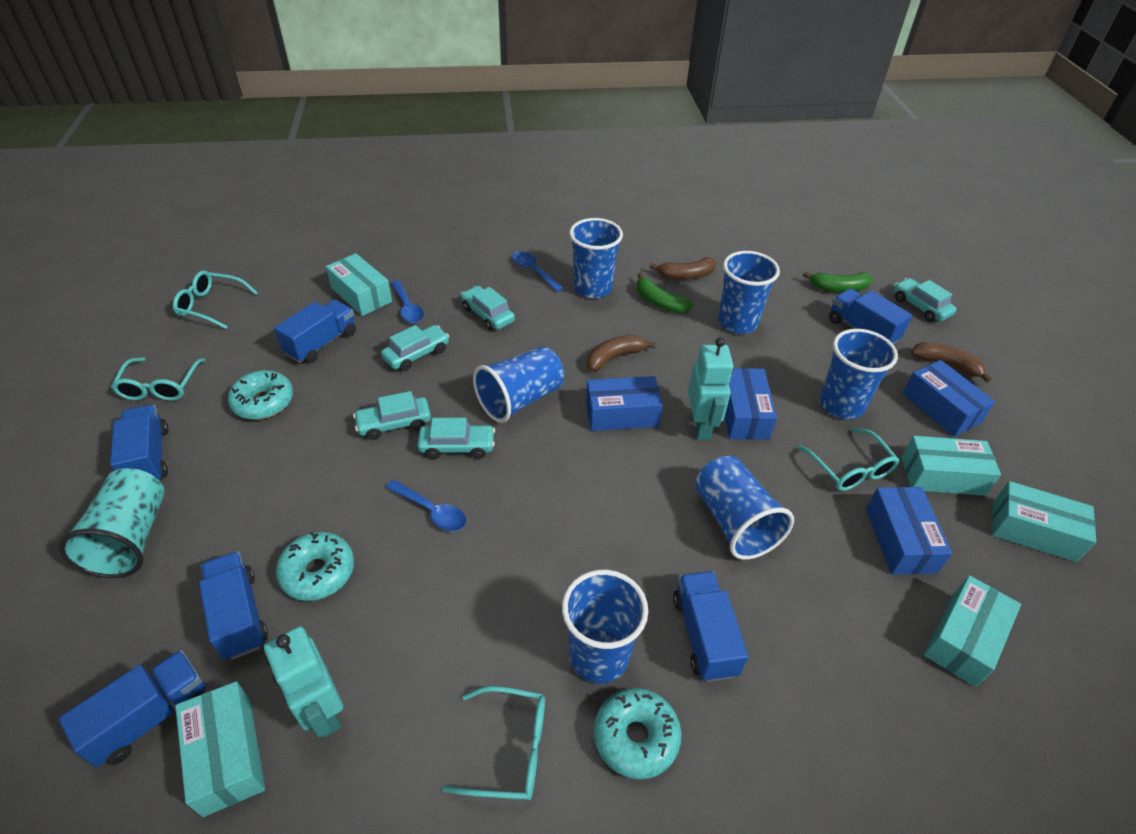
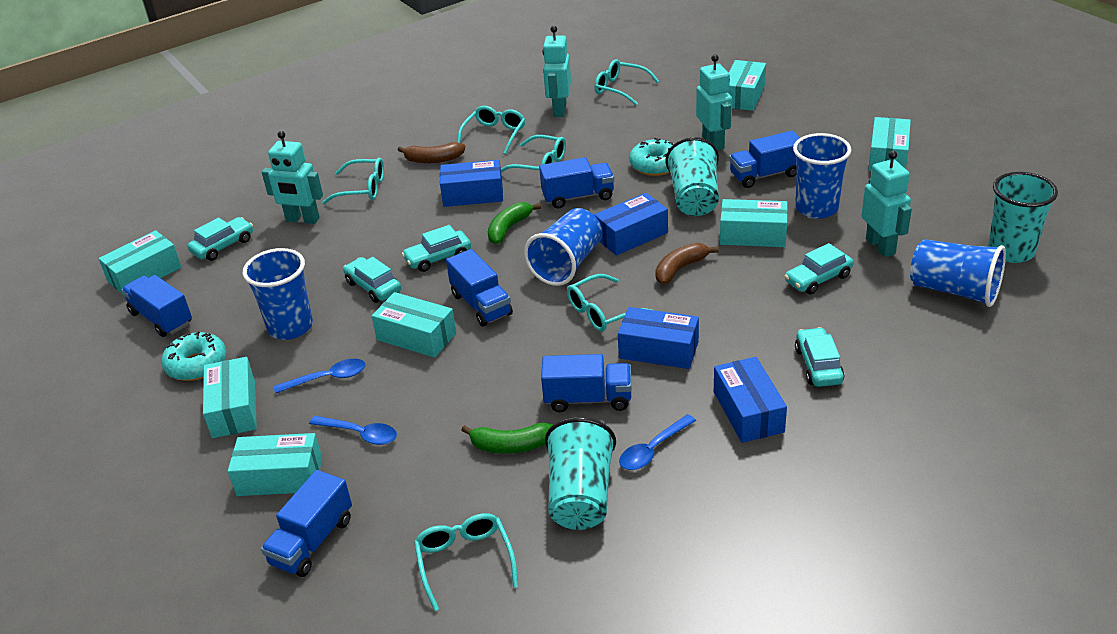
blue cup: [473,346,564,423] [562,570,648,684] [569,218,623,298] [695,456,794,560] [718,251,780,334] [820,329,898,419] = 6 -> [243,248,313,340] [524,208,602,286] [793,133,852,219] [910,239,1006,307] = 4
brown banana: [587,335,656,371] [650,257,716,280] [911,342,991,383] = 3 -> [398,142,465,163] [655,243,719,285] = 2
turquoise box: [175,681,265,817] [326,253,392,316] [901,436,1001,496] [924,575,1021,687] [992,481,1096,562] = 5 -> [98,230,182,296] [203,357,257,438] [228,433,322,496] [372,292,456,358] [720,199,788,247] [728,60,766,111] [868,117,911,171] = 7
turquoise cup: [59,468,165,578] = 1 -> [545,417,616,530] [666,137,719,216] [988,172,1058,263] = 3
turquoise donut: [228,370,293,420] [276,532,354,601] [594,688,681,779] = 3 -> [161,331,226,381] [629,138,673,176] = 2
turquoise glasses: [111,357,206,401] [173,271,258,329] [442,686,545,800] [798,428,900,491] = 4 -> [322,158,384,204] [414,513,518,611] [457,106,525,154] [501,135,566,172] [567,274,652,332] [595,59,659,105] = 6
turquoise robot: [264,626,343,737] [688,337,733,440] = 2 -> [262,131,323,224] [543,26,571,117] [696,54,732,150] [861,151,912,257] = 4

